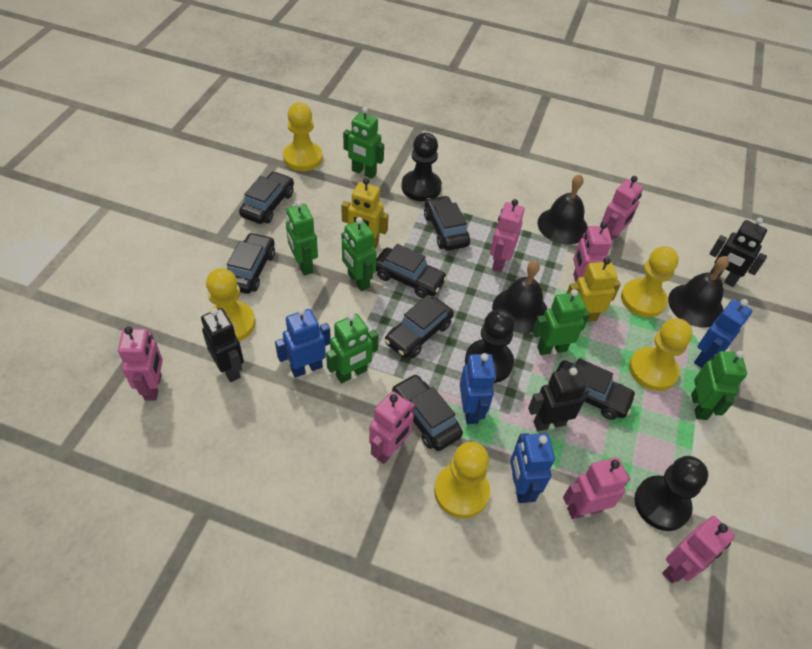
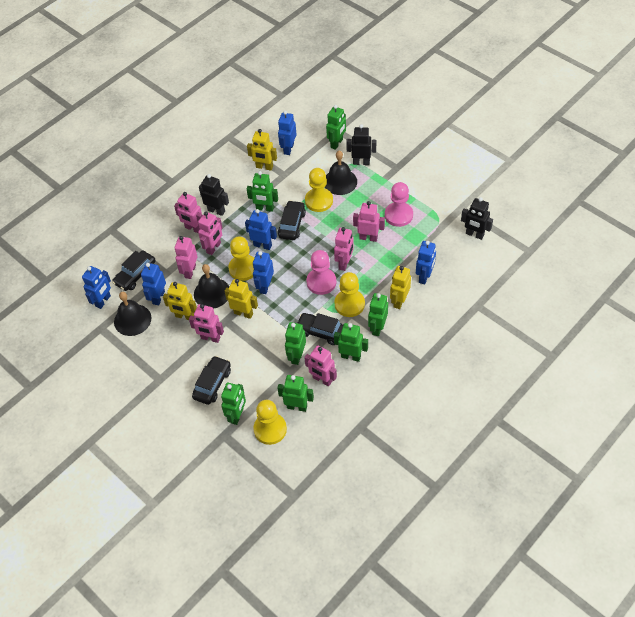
black car: [227,232,275,294] [239,171,294,224] [376,244,447,298] [385,296,454,358] [392,374,463,451] [424,195,470,251] [556,358,636,420] = 7 -> [112,251,156,291] [192,356,231,405] [278,200,306,240] [298,313,343,345] = 4
black pawn: [402,133,442,202] [465,309,515,383] [634,456,708,531] = 3 -> none = 0
blue robot: [275,308,331,378] [460,353,496,424] [510,433,555,503] [694,299,753,368] = 4 -> [82,266,111,309] [141,263,166,305] [245,209,277,250] [253,251,274,294] [278,111,297,155] [416,241,436,284] = 6
green robot: [286,201,318,275] [326,313,379,384] [342,217,377,291] [343,107,384,179] [532,289,590,355] [691,351,747,420] = 6 -> [221,383,246,425] [247,171,278,212] [277,375,314,412] [285,322,306,365] [326,105,346,150] [334,323,368,362] [368,293,388,336] = 7
pink pawn: none = 0 -> [306,250,336,295] [385,182,413,227] = 2
yellow pawn: [206,268,255,341] [283,102,323,171] [434,442,490,518] [621,246,679,317] [629,318,693,391] = 5 -> [228,236,254,281] [253,400,287,445] [305,168,333,212] [334,272,365,317] = 4
yellow robot: [341,178,389,249] [566,257,621,322] = 2 -> [163,282,197,320] [225,279,258,319] [247,129,277,170] [390,266,411,309] = 4

